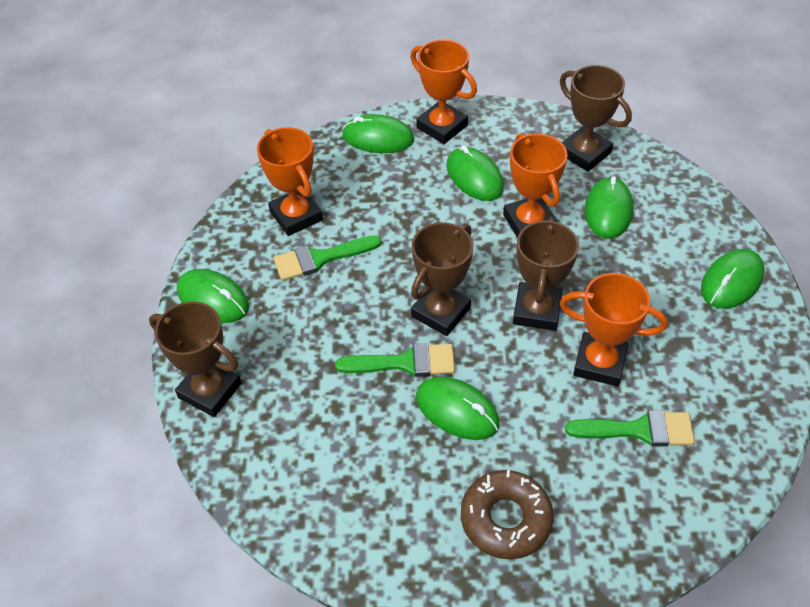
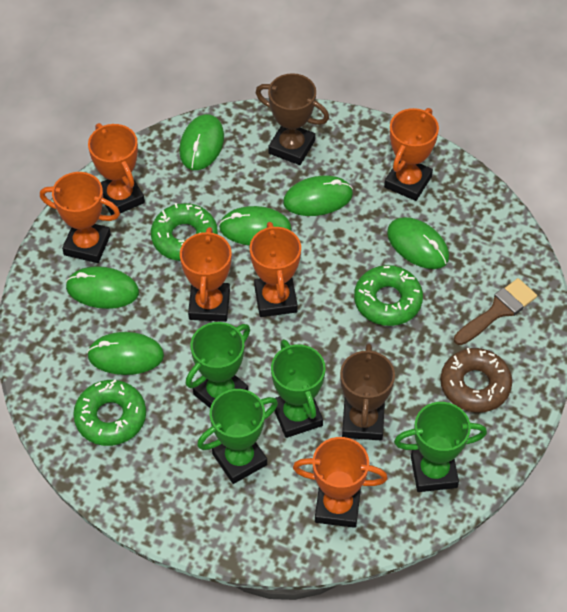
brown brush: none = 0 -> [454,278,537,345] = 1
brown trophy: [149,301,242,417] [411,222,473,336] [513,217,579,331] [560,65,632,172] = 4 -> [256,73,329,165] [340,343,395,440] = 2
green brush: [274,235,382,281] [335,343,455,377] [565,410,695,446] = 3 -> none = 0
green donut: none = 0 -> [73,380,146,446] [151,203,218,261] [354,265,423,326] = 3
green trophy: none = 0 -> [186,322,250,408] [197,389,278,484] [271,339,325,438] [394,402,487,492] = 4
orange trophy: [257,127,323,236] [410,40,477,144] [503,133,568,238] [560,273,668,386] = 4 -> [40,172,120,263] [88,123,145,215] [180,227,232,322] [250,222,301,317] [293,437,388,528] [384,108,439,201] = 6

